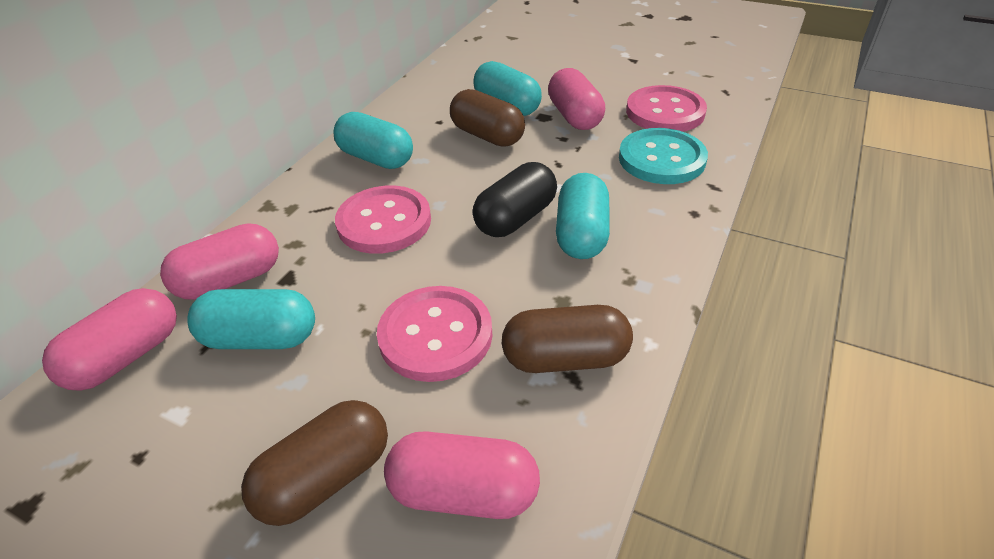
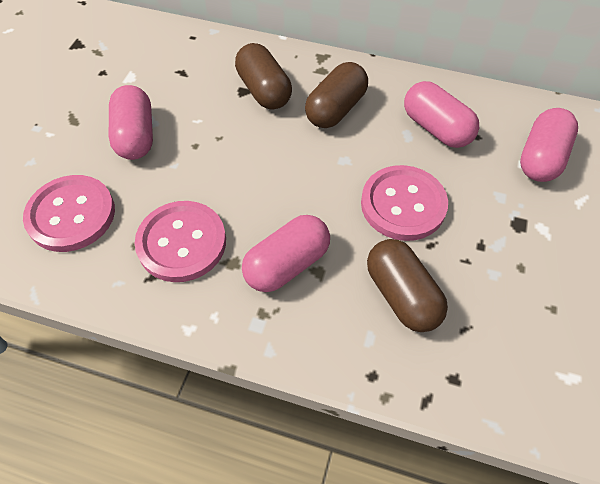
black capsule: [473,162,557,237] = 1 -> none = 0
turquoise button: [619,128,708,184] = 1 -> none = 0
turquoise capsule: [187,289,315,349] [333,112,413,169] [473,61,542,116] [556,173,610,259] = 4 -> none = 0

